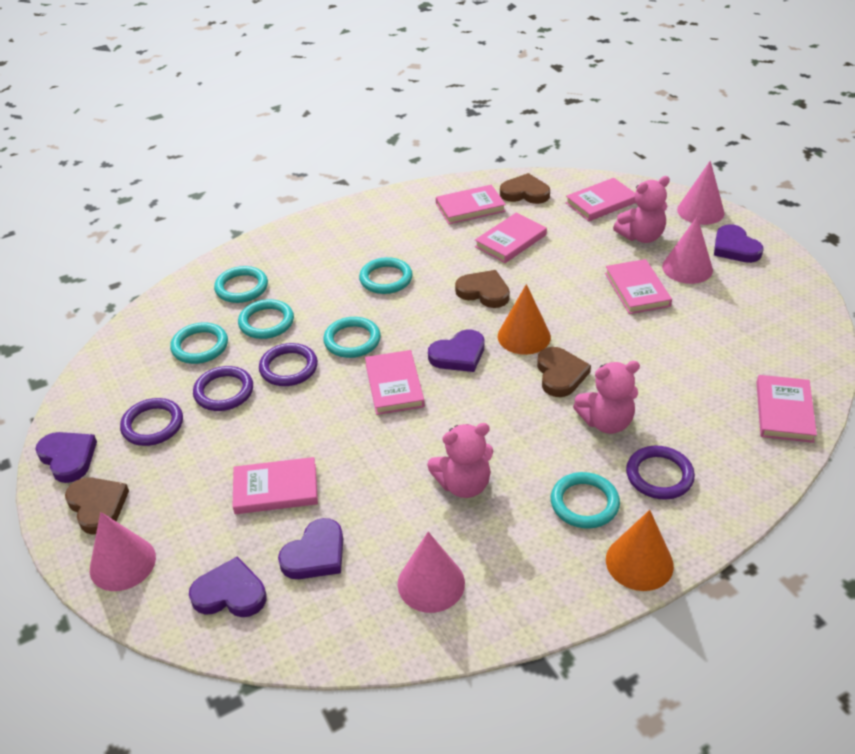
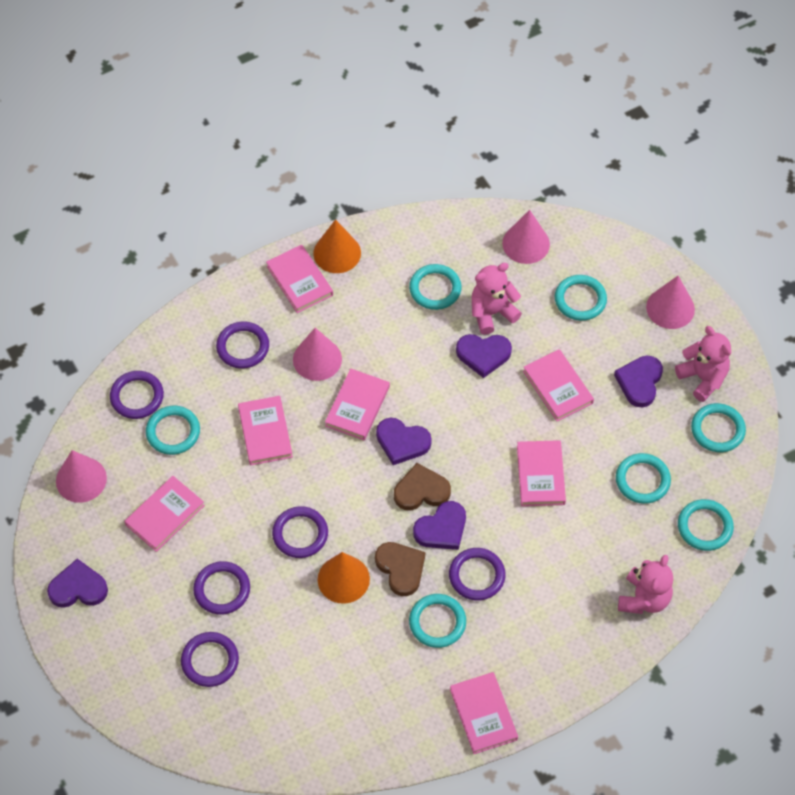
brown heart: [65,477,129,535] [455,270,510,308] [500,173,550,204] [537,347,591,397] = 4 -> [375,542,425,596] [394,463,451,511] = 2
purple ring: [120,398,183,446] [193,366,253,411] [259,343,318,386] [626,446,695,500] = 4 -> [110,371,164,419] [181,632,239,687] [193,561,250,615] [216,321,269,369] [272,506,328,558] [449,548,506,600] = 6
turquoise ring: [170,322,228,364] [214,266,268,303] [238,299,294,339] [323,317,381,358] [359,257,413,294] [551,472,620,529] = 6 -> [146,406,200,455] [409,264,462,310] [409,594,466,648] [555,275,607,321] [616,453,671,504] [678,499,734,551] [691,403,746,452] = 7

